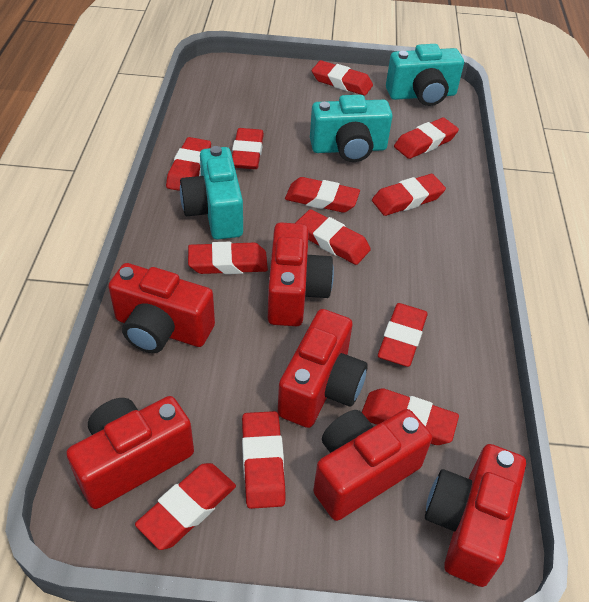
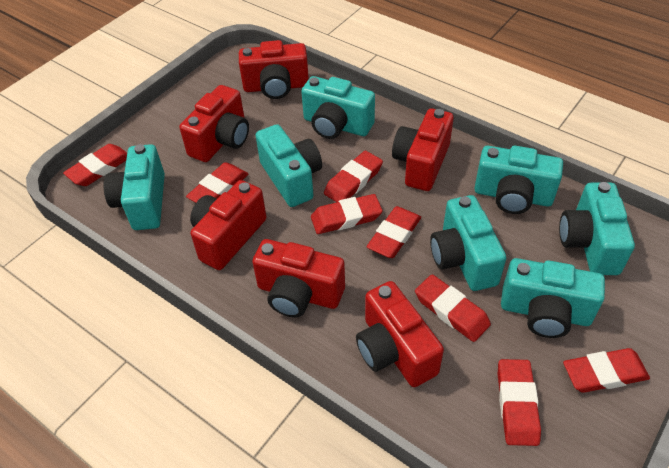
red eraser: [135,463,236,550] [166,137,211,191] [188,242,268,274] [232,128,264,169] [242,411,286,509] [285,177,360,213] [296,209,371,265] [312,60,373,96] [362,388,459,445] [372,174,446,216] [378,303,428,367] [394,117,459,159] = 12 -> [63,144,127,186] [186,162,248,203] [311,194,382,234] [324,151,383,202] [367,206,421,258] [415,274,491,342] [498,359,541,446] [563,348,650,393] = 8
turquoise camera: [180,146,243,240] [310,95,393,162] [386,44,464,106] = 3 -> [104,144,165,230] [255,124,322,207] [301,76,375,139] [430,195,507,291] [475,146,563,214] [501,258,605,338] [559,182,635,275] = 7

